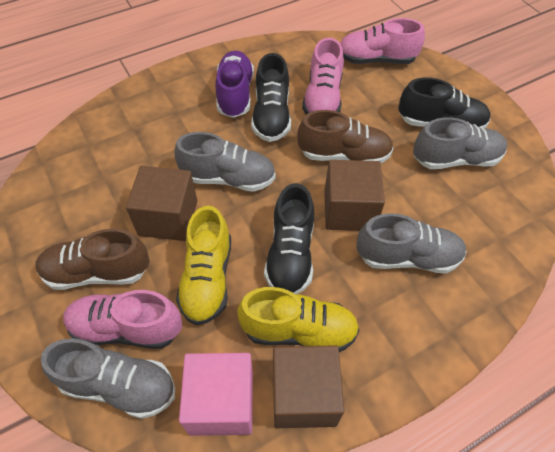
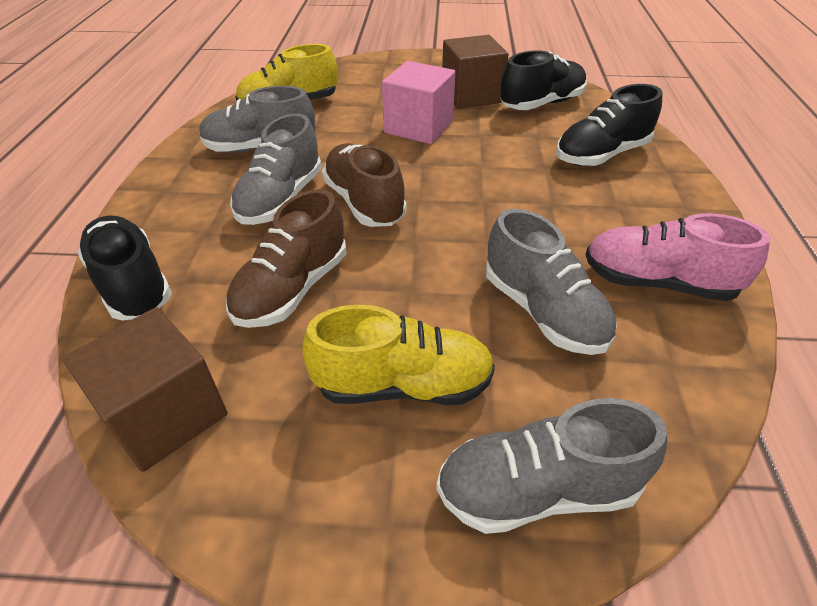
brown cube: [126,166,197,241] [273,345,345,428] [325,160,385,231] = 3 -> [62,307,228,472] [442,35,509,109] = 2
pink shoe: [63,290,182,349] [302,38,344,115] [340,18,425,64] = 3 -> [585,213,770,301] = 1
purple shoe: [215,50,254,118] = 1 -> none = 0

